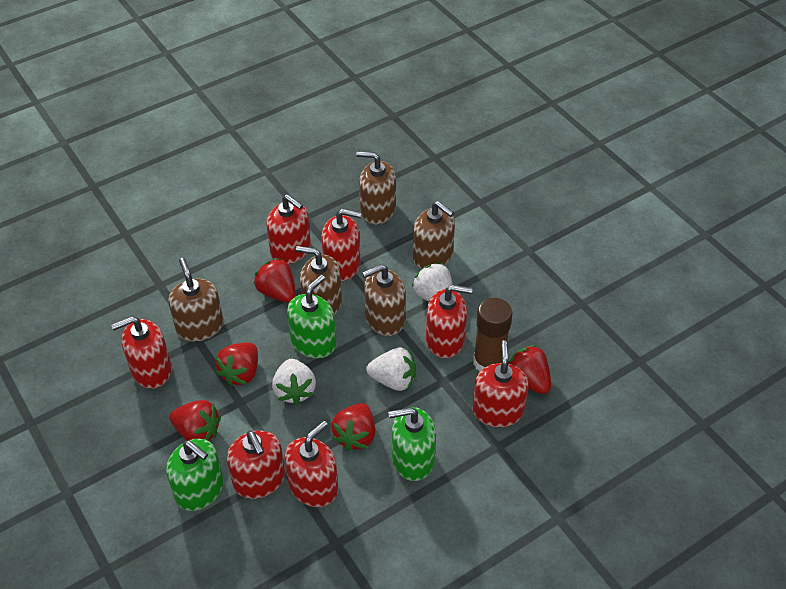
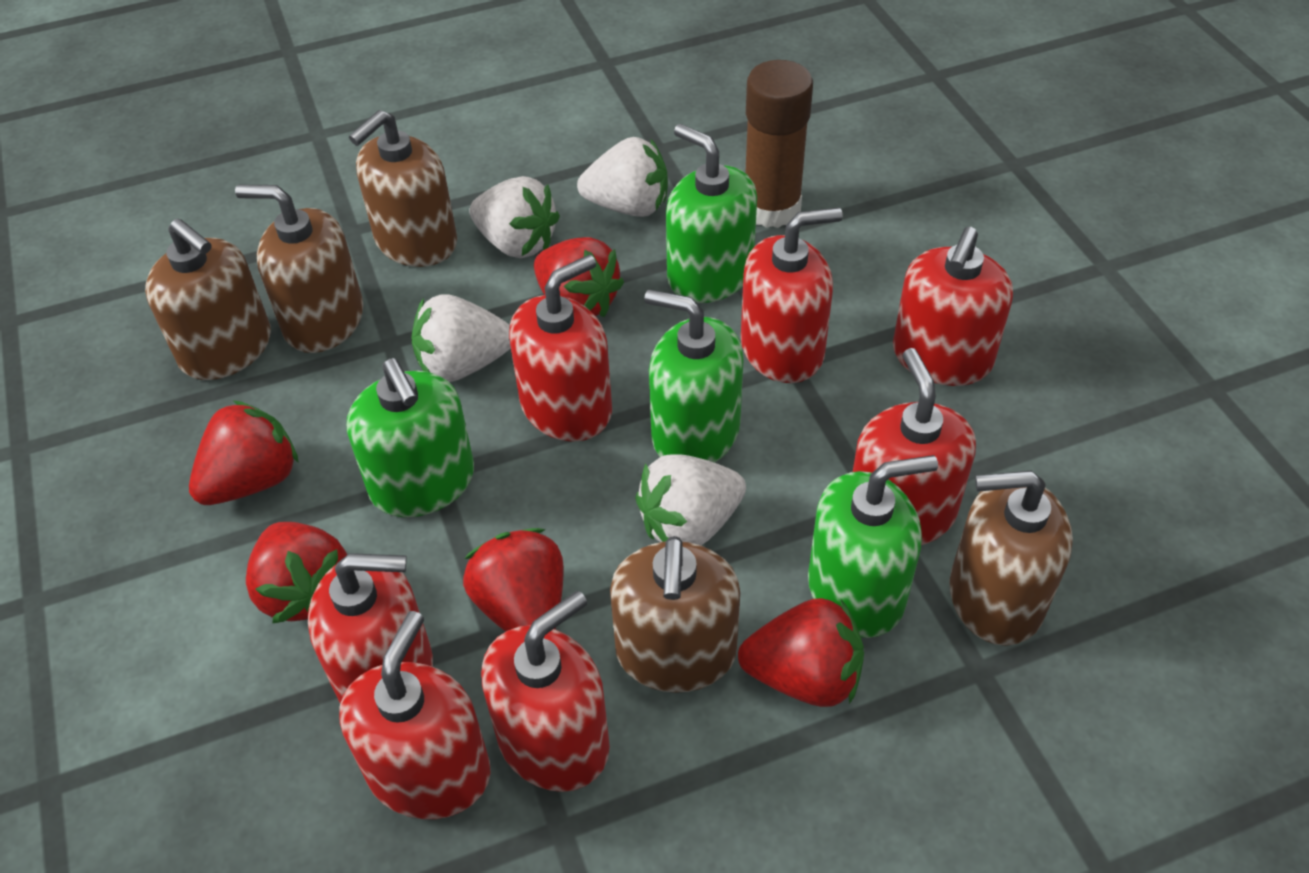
green soap dispenser: [166,439,224,511] [287,275,336,358] [388,407,436,481] = 3 -> [347,358,474,517] [644,289,743,463] [666,124,757,303] [808,455,938,638] = 4
white strawberry: [272,359,316,405] [366,348,416,391] [412,262,453,301] = 3 -> [411,294,511,382] [469,176,560,258] [577,137,668,217] [635,455,746,545] = 4

